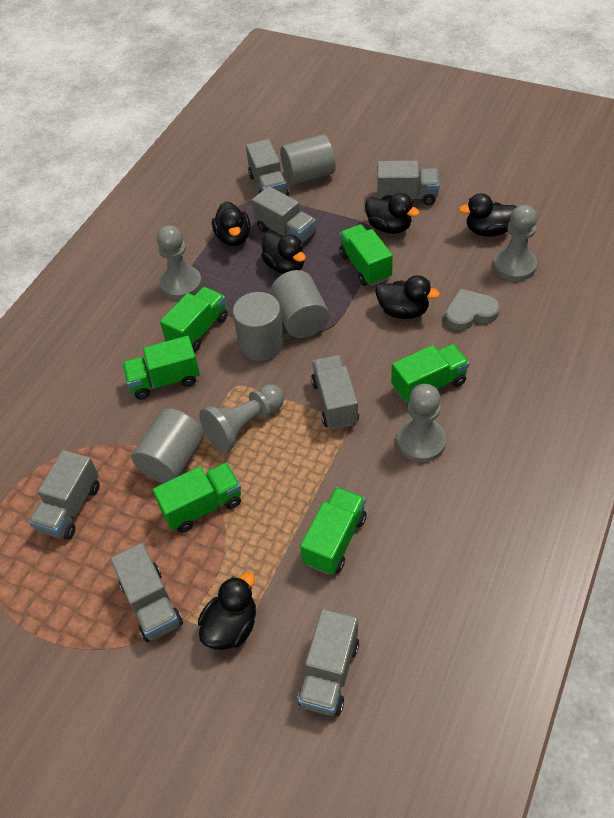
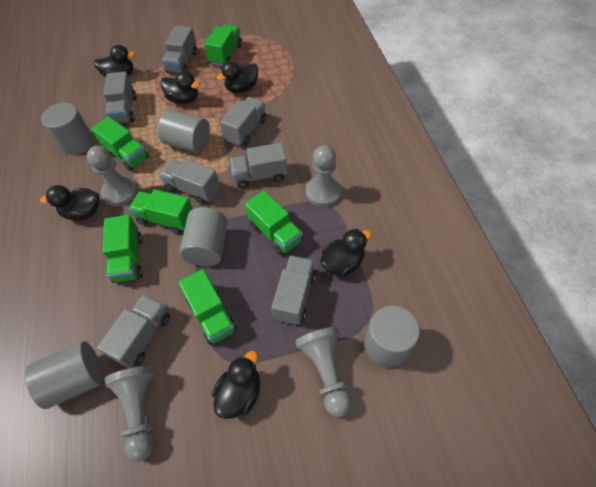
grey cylinder: [131,408,204,483] [233,292,285,361] [270,270,329,338] [280,134,336,185] = 4 -> [25,341,103,409] [41,103,94,155] [158,110,210,153] [179,207,228,267] [365,306,420,368] = 5
grey heart: [445,288,500,331] = 1 -> none = 0

